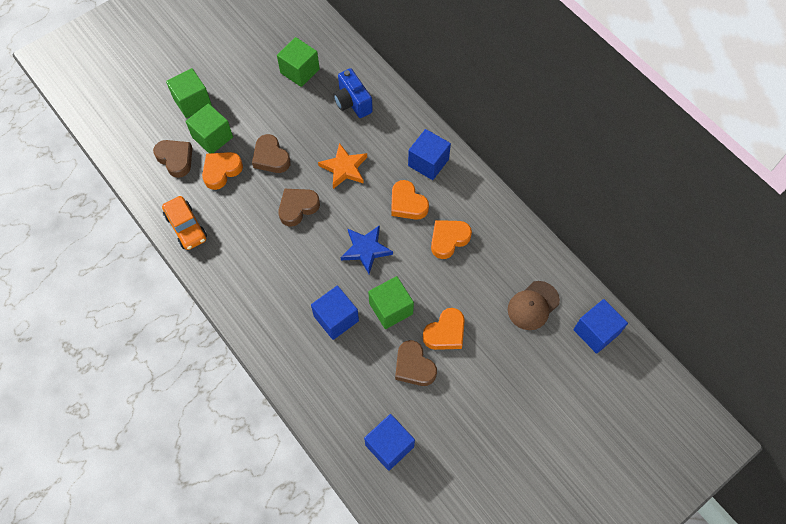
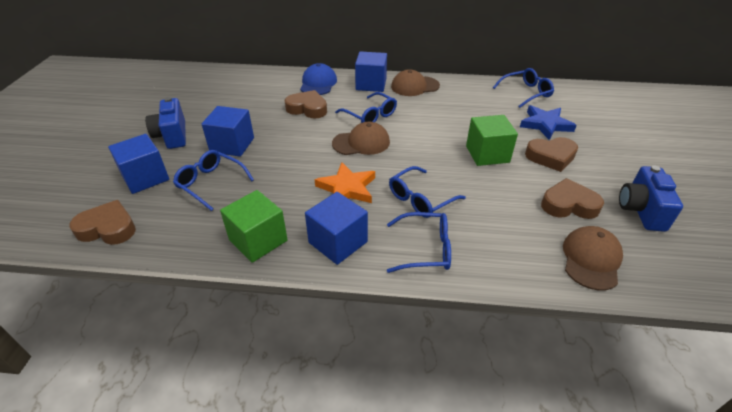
blue camera: [334,68,373,118] = 1 -> [145,97,186,149] [619,165,683,232] = 2
blue cap: none = 0 -> [300,63,337,95] = 1
blue glasses: none = 0 -> [173,150,254,211] [335,92,397,123] [387,212,451,273] [389,166,466,218] [493,68,554,108] = 5
brown cap: [508,281,560,330] = 1 -> [332,122,390,155] [391,69,440,96] [563,226,623,291] = 3
green cube: [166,68,212,118] [186,103,233,154] [277,37,320,87] [368,276,414,329] = 4 -> [220,190,288,263] [466,115,518,166] = 2
orange car: [162,196,207,250] = 1 -> none = 0
orange heart: [202,152,243,190] [391,180,429,220] [423,308,465,350] [431,220,472,259] = 4 -> none = 0

